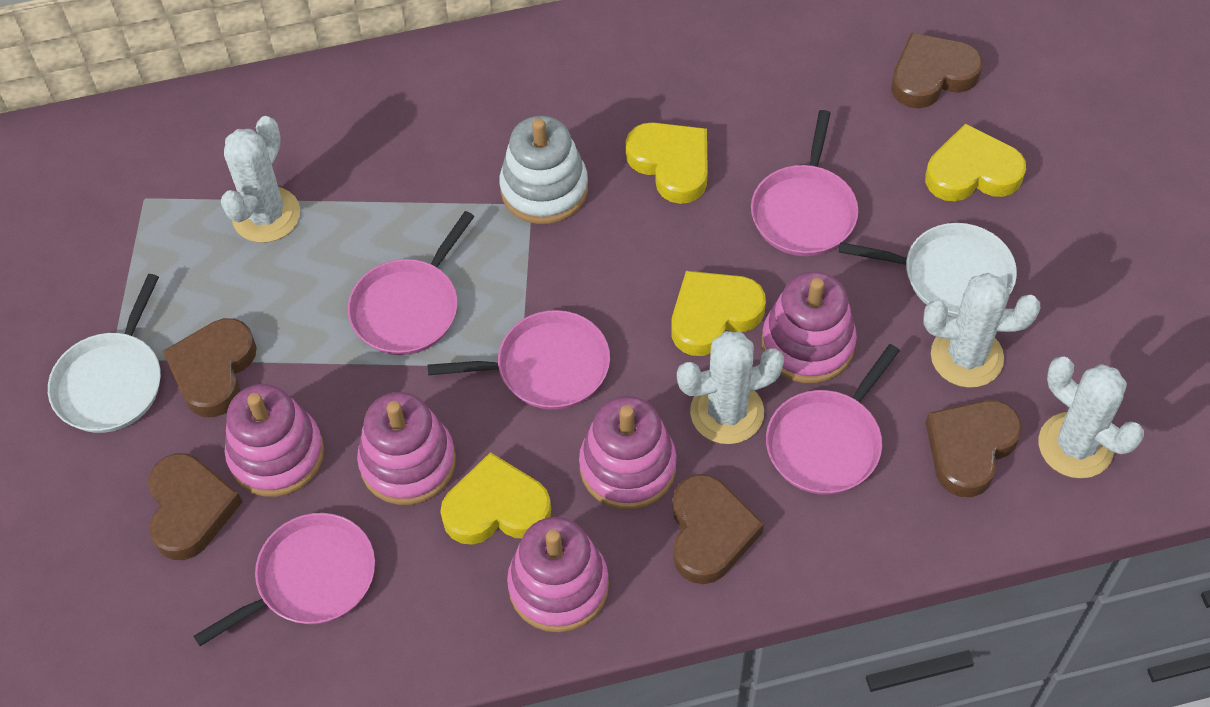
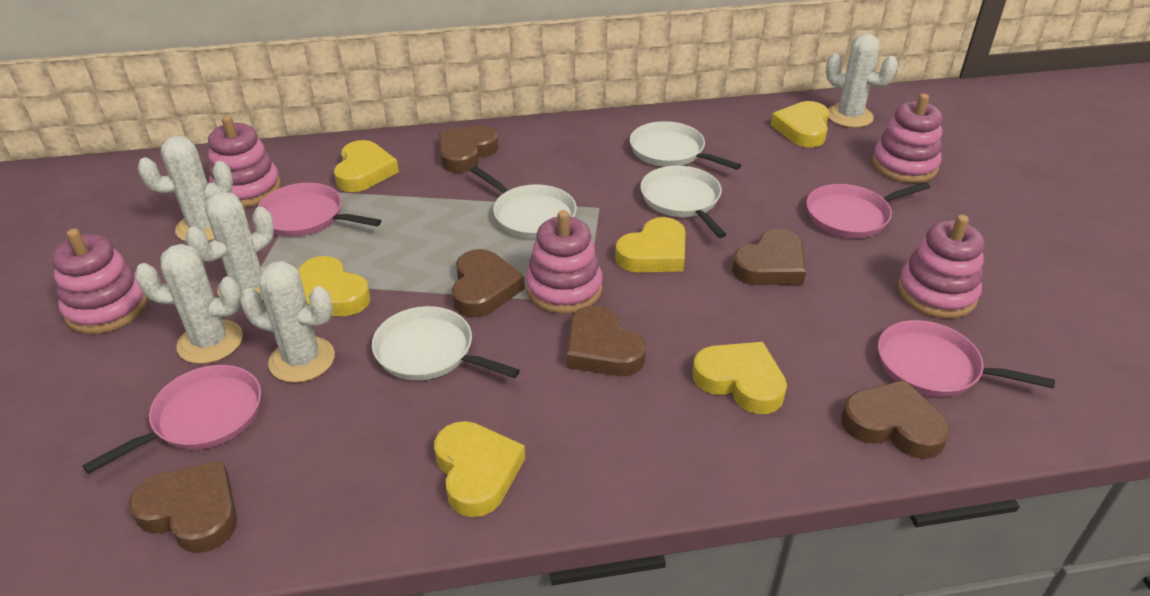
brown heart: [148,453,242,560] [163,318,257,417] [672,474,764,584] [891,32,983,108] [926,400,1022,497] = 5 -> [129,460,237,553] [439,126,498,173] [452,249,525,317] [566,305,646,376] [732,229,806,285] [841,380,950,459] = 6
pink pan: [194,513,375,646] [348,211,475,355] [428,310,610,410] [751,110,858,256] [766,344,900,495] = 5 -> [82,365,261,474] [257,183,381,237] [806,182,930,238] [878,320,1055,397] = 4
white cactus: [221,116,300,243] [677,331,784,444] [924,273,1040,388] [1039,356,1144,479] = 4 -> [135,244,243,364] [138,136,233,241] [186,192,274,300] [240,261,335,383] [826,34,898,128] = 5
white pan: [48,274,161,433] [839,223,1017,317] = 2 -> [372,306,520,380] [470,166,577,239] [630,121,741,170] [640,166,727,238] = 4
white stacking toy: [499,116,588,224] = 1 -> none = 0
yellow heart: [440,452,551,545] [626,122,708,204] [671,271,766,356] [925,123,1026,202] = 4 -> [298,256,370,316] [334,140,399,192] [434,421,525,517] [615,217,685,272] [692,342,787,414] [771,101,829,147] = 6

